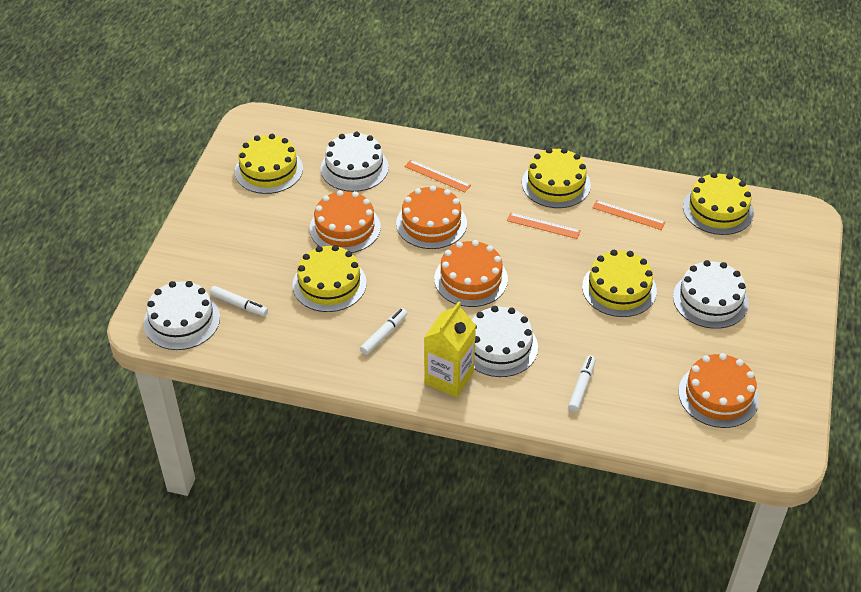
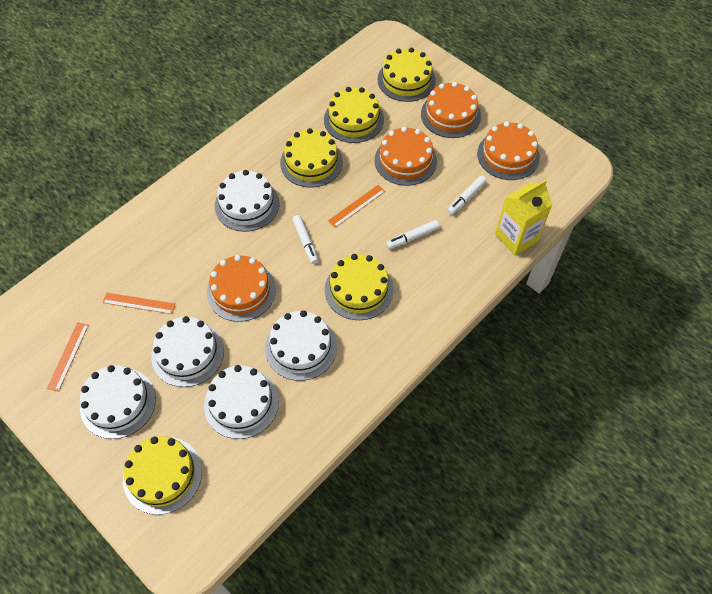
white cake: [144,281,220,350] [321,132,389,192] [472,306,538,377] [673,260,749,329] = 4 -> [80,365,156,439] [151,316,224,387] [204,365,279,439] [215,170,279,232] [265,310,337,381] = 5

